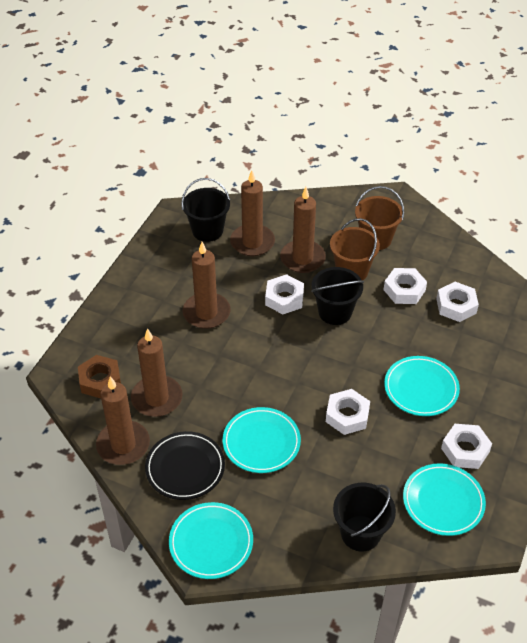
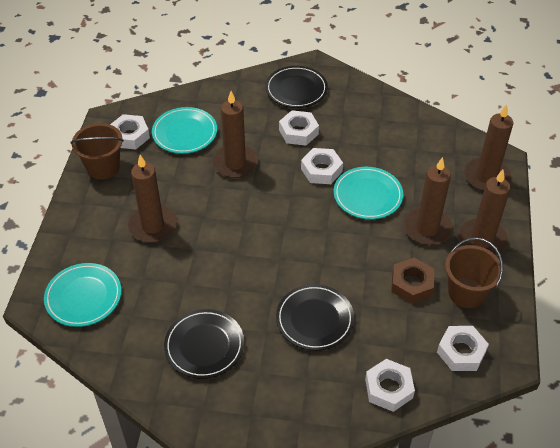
black bucket: [181,178,230,242] [311,267,364,325] [333,483,396,552] = 3 -> none = 0
black plate: [145,431,225,500] = 1 -> [164,309,244,379] [266,66,328,108] [276,284,354,351] = 3
turquoise plate: [169,502,253,579] [223,407,301,473] [384,356,460,416] [403,463,486,536] = 4 -> [44,263,122,327] [152,107,217,154] [334,167,403,219] = 3

